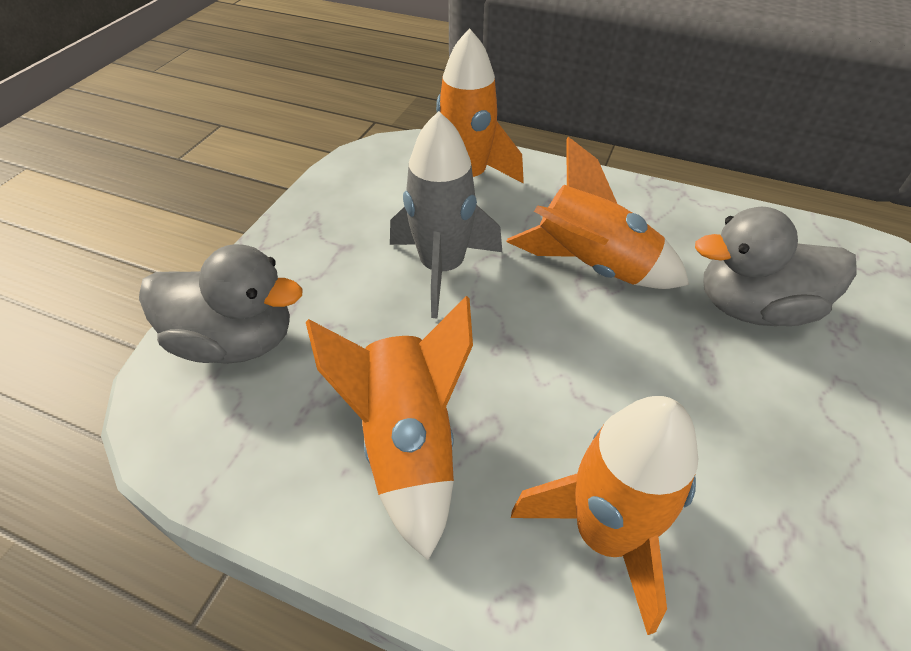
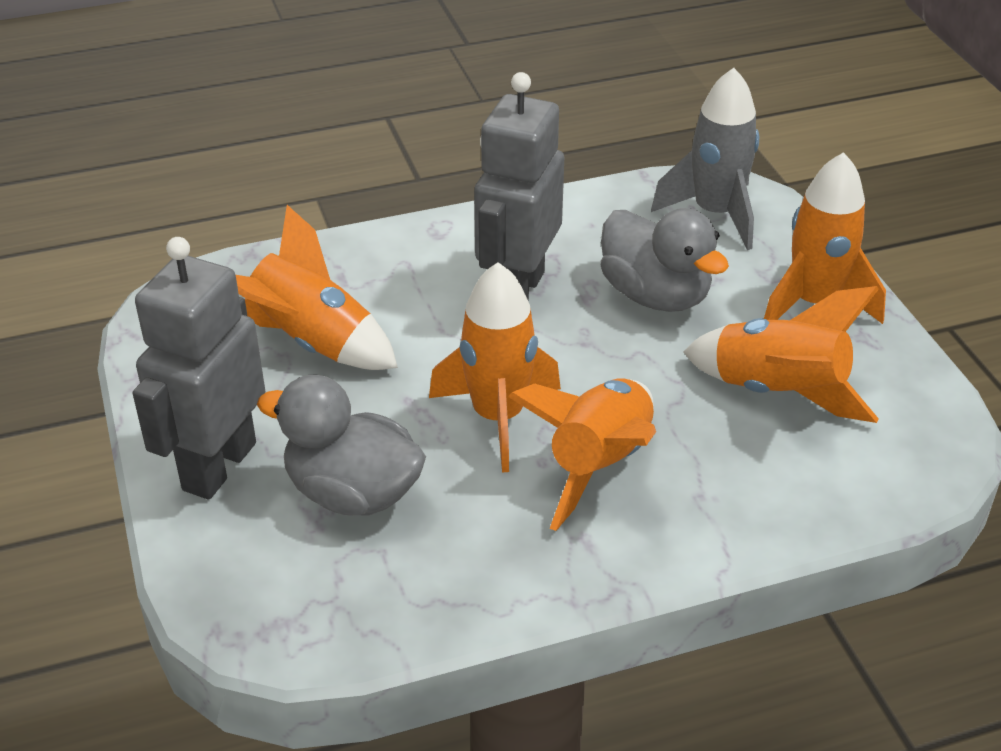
grey robot: none = 0 -> [133,237,265,499] [474,72,564,300] = 2
orange rocket: [306,296,473,560] [436,28,524,184] [506,137,689,289] [511,396,698,635] = 4 -> [236,205,398,370] [429,262,561,472] [508,378,656,531] [683,286,879,423] [764,152,886,324] = 5

